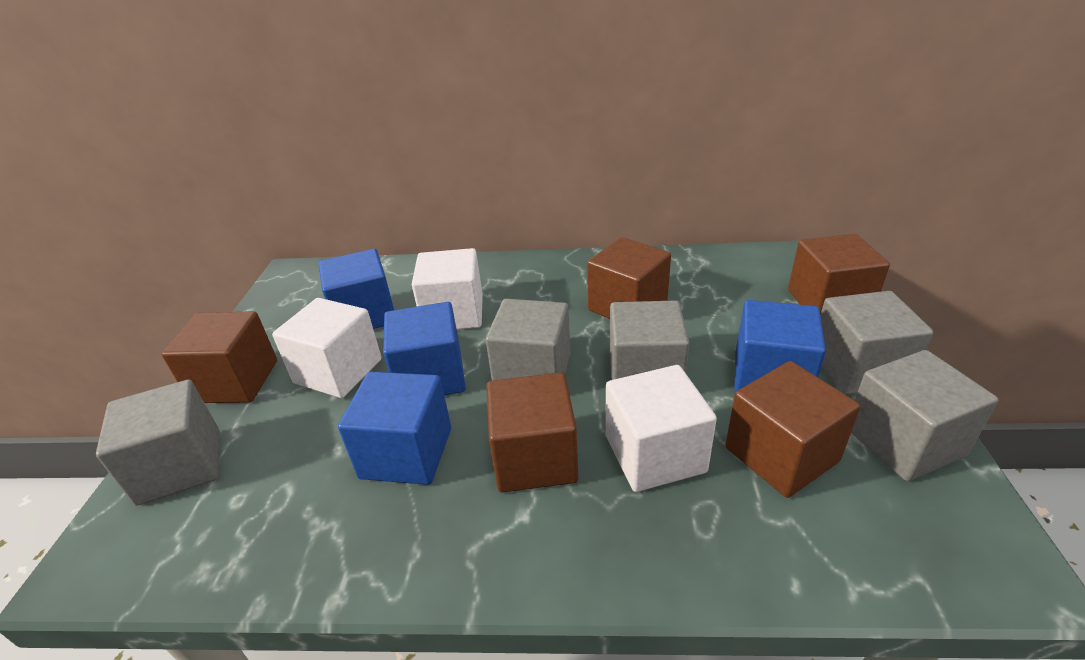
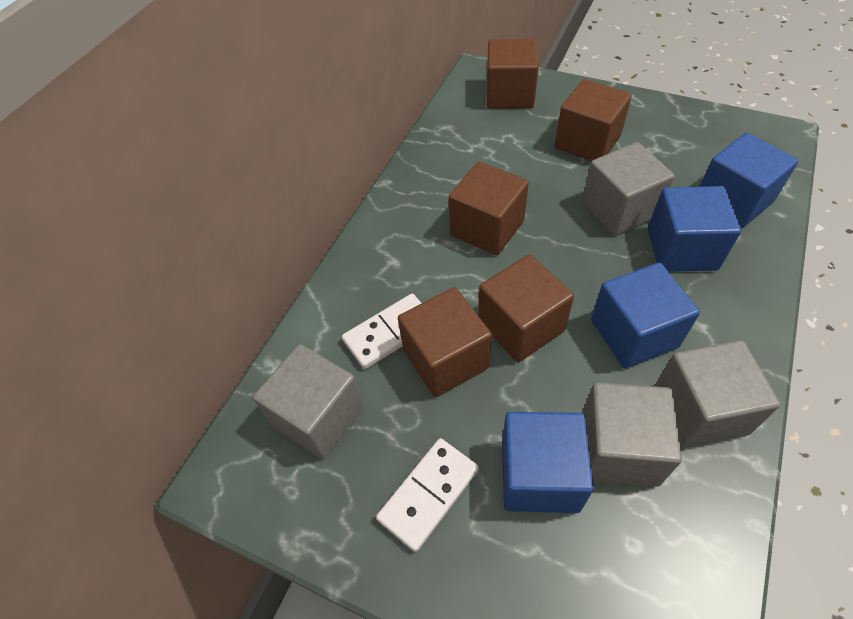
grey cube: [96,379,219,506] [486,299,570,381] [610,300,690,380] [821,291,934,395] [851,350,999,481] = 5 -> [253,344,364,459] [582,142,675,236] [582,382,682,487] [655,340,781,448] = 4
white cube: [272,298,382,398] [412,248,483,330] [606,365,717,492] = 3 -> none = 0
white domino: none = 0 -> [342,294,421,369] [376,438,479,552] = 2

